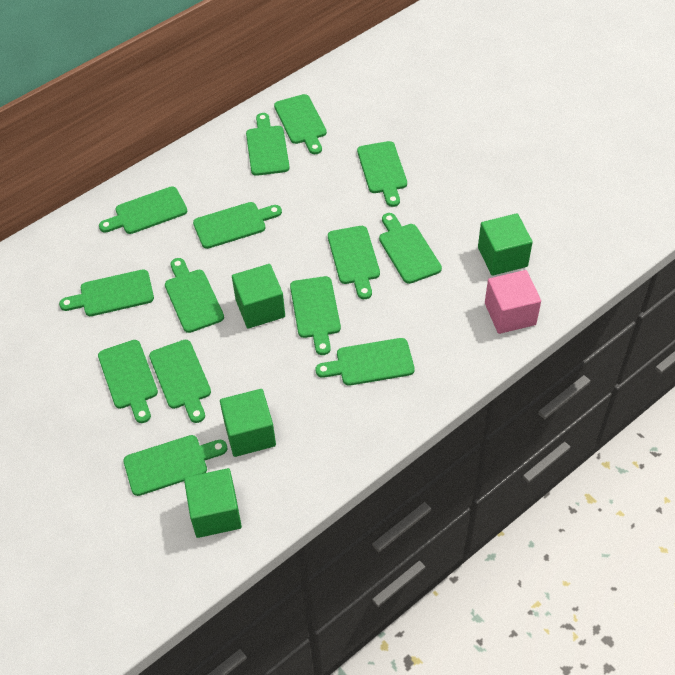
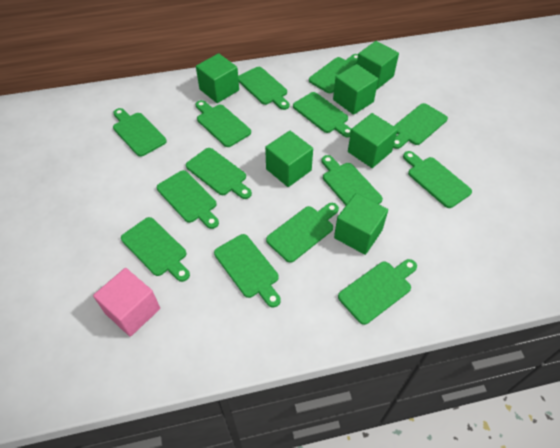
green cube: [184,468,242,538] [220,389,276,457] [232,264,285,329] [478,213,533,276] = 4 -> [196,53,239,103] [265,131,313,187] [333,64,378,115] [334,193,388,255] [348,113,398,168] [357,41,399,89] = 6

